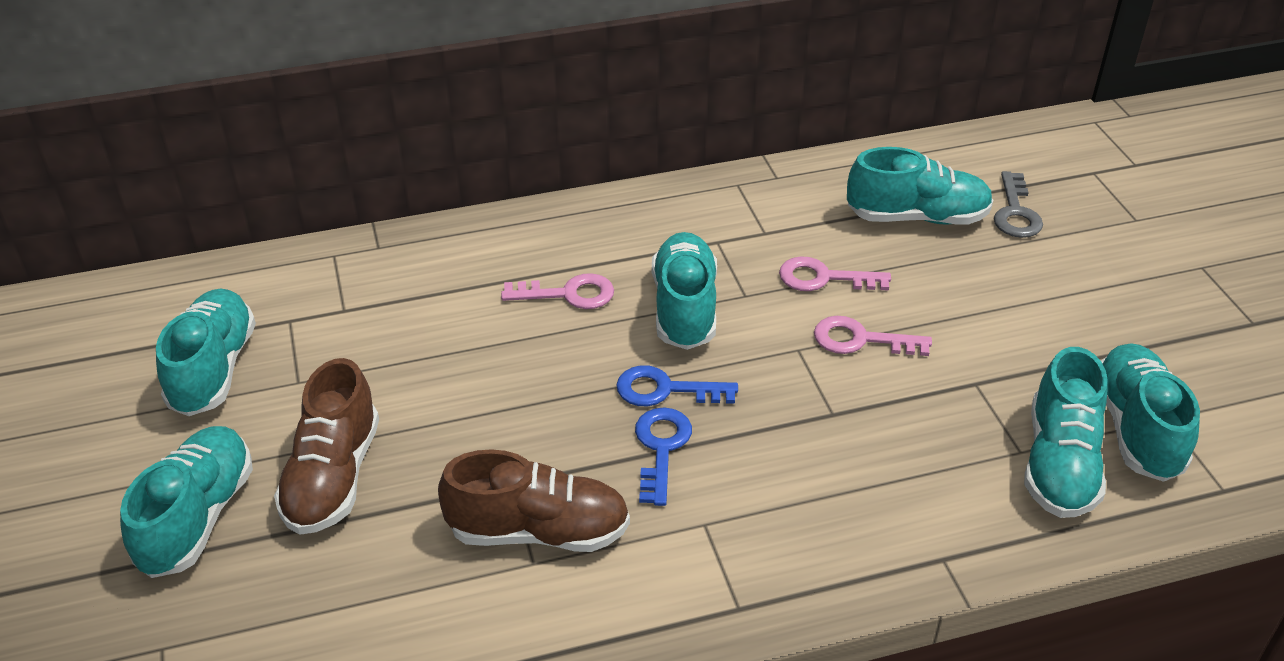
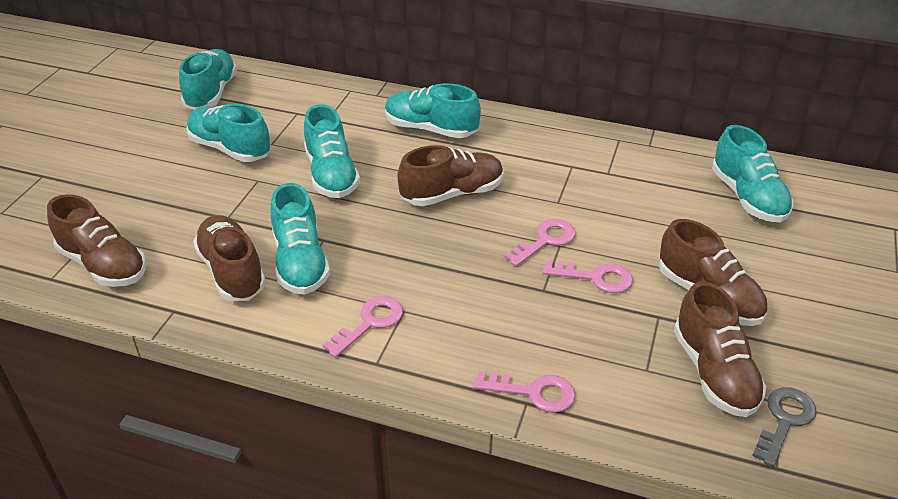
blue key: [616,365,738,406] [635,407,692,506] = 2 -> none = 0
brown shoe: [274,358,379,535] [438,449,630,552] = 2 -> [47,194,147,287] [193,215,266,301] [397,145,504,206] [659,219,767,326] [674,282,767,417] = 5
pink key: [501,273,614,309] [779,257,891,291] [814,316,932,356] = 3 -> [323,296,403,358] [473,371,575,413] [504,219,576,267] [543,260,633,293] = 4

